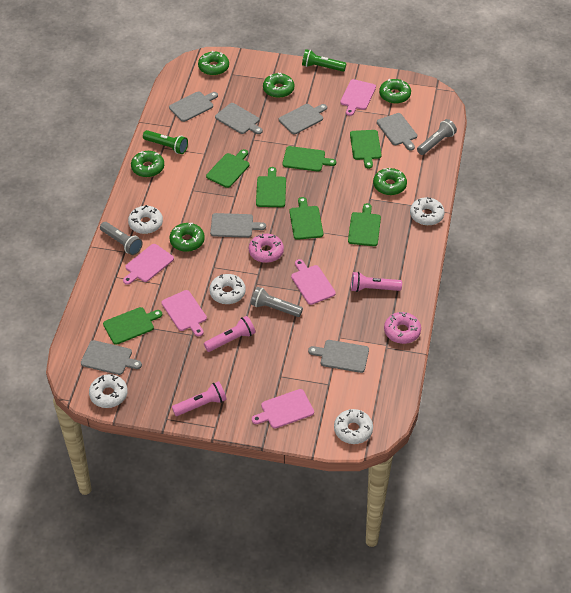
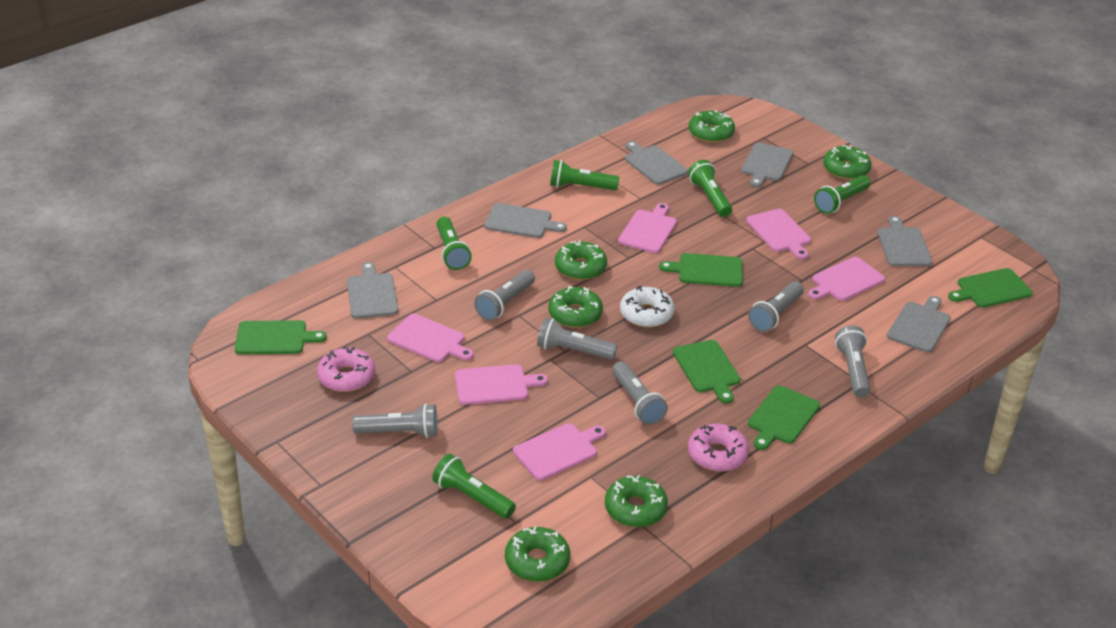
green cutting board: [103,307,162,345] [206,149,249,188] [256,167,286,207] [282,146,336,172] [289,197,323,240] [348,203,381,246] [350,130,381,169] = 7 -> [235,320,327,354] [659,253,743,287] [673,340,741,404] [748,385,820,450] [948,268,1033,307] = 5
green flashlight: [143,130,188,154] [302,49,346,72] = 2 -> [432,454,516,519] [436,217,472,270] [550,160,619,190] [688,160,732,217] [814,175,871,214] = 5
grey cutting board: [81,340,142,375] [169,92,218,122] [210,213,266,238] [215,103,263,134] [279,104,327,134] [308,340,369,373] [377,113,417,151] = 7 -> [347,262,398,319] [484,203,567,238] [625,141,688,185] [741,142,793,187] [877,216,932,266] [887,296,951,352] = 6
grey flashlight: [100,222,143,255] [251,287,303,317] [417,119,457,155] = 3 -> [352,404,438,438] [474,270,535,321] [537,318,617,360] [612,361,668,425] [748,281,804,332] [835,325,871,398] = 6
pink cutting board: [123,244,174,285] [161,290,207,336] [252,389,314,428] [291,259,336,305] [340,79,376,116] = 5 -> [387,314,474,362] [455,364,548,405] [513,423,606,480] [618,203,677,253] [746,209,811,259] [808,257,885,301] = 6
pink flashlight: [172,381,227,416] [204,316,256,352] [351,272,402,292] = 3 -> none = 0
white donut: [89,374,128,408] [128,205,163,234] [209,274,246,304] [334,409,373,444] [410,197,445,226] = 5 -> [620,286,675,328] = 1

